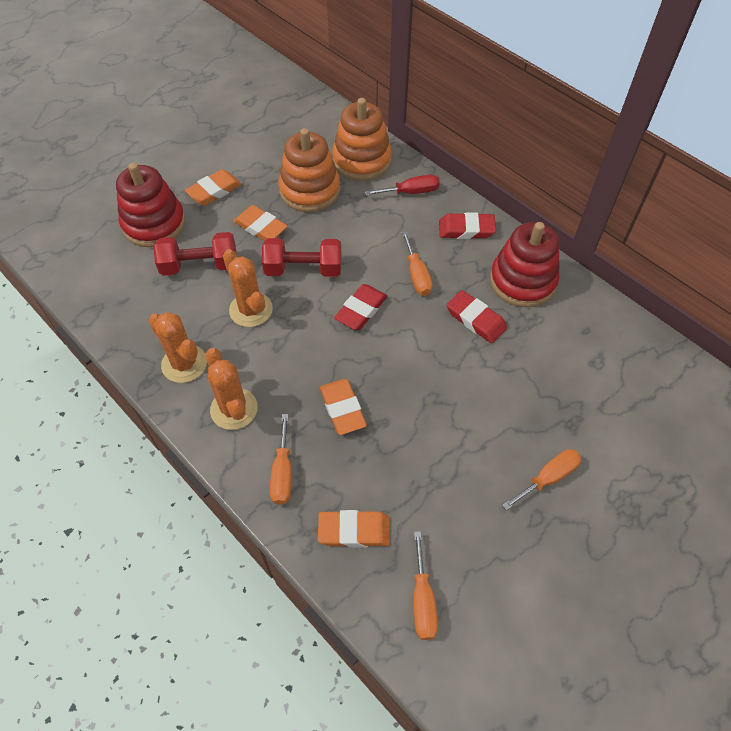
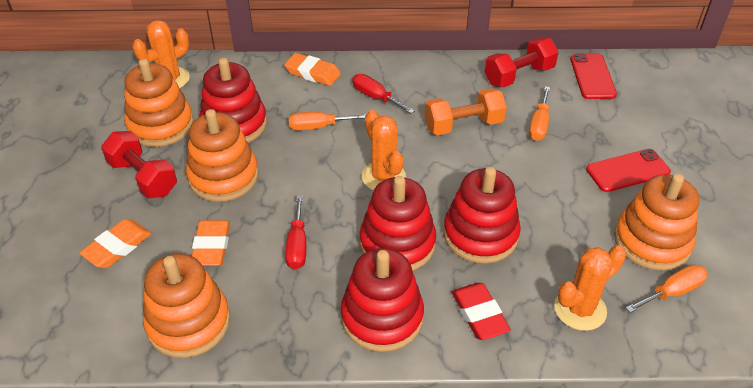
orange dumbbell: none = 0 -> [424,88,507,135] = 1
orange eraser: [185,169,242,206] [233,205,288,241] [318,510,390,547] [320,379,367,435] = 4 -> [79,219,152,268] [192,220,230,266] [284,53,341,86] = 3
orange screwdriver: [270,414,292,505] [402,231,433,296] [413,531,438,640] [502,449,581,510] = 4 -> [289,112,366,130] [529,86,550,141] [626,264,708,313] = 3
orange stacking toy: [278,128,340,212] [332,98,392,181] = 2 -> [124,58,194,147] [143,254,230,358] [186,109,259,202] [614,173,699,271] = 4
red eraser: [334,284,388,330] [439,212,496,239] [447,290,507,343] = 3 -> [452,283,511,340] = 1
red phone: none = 0 -> [570,53,617,99] [586,149,671,192] = 2
red screwdriver: [365,175,440,195] = 1 -> [285,195,306,270] [352,74,415,114] = 2
red stacking toy: [116,163,185,247] [490,222,559,307] = 2 -> [200,58,267,143] [341,248,424,352] [360,176,436,271] [443,167,521,264] = 4

